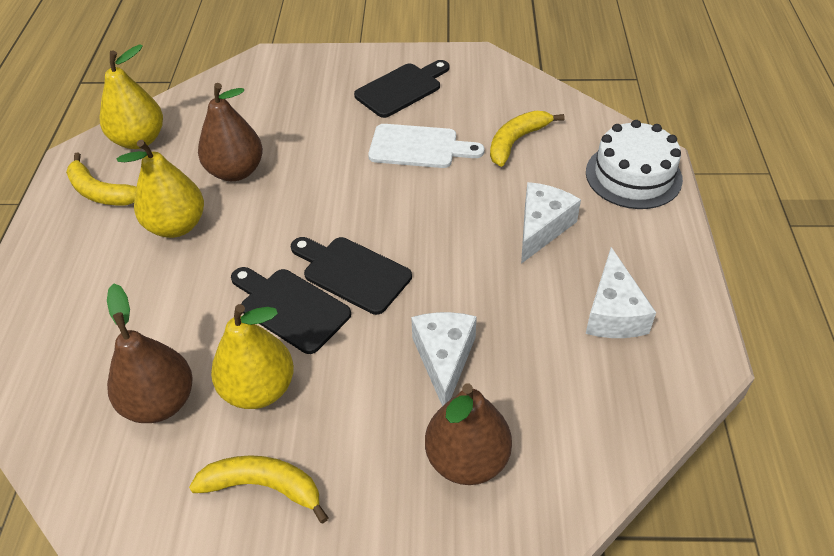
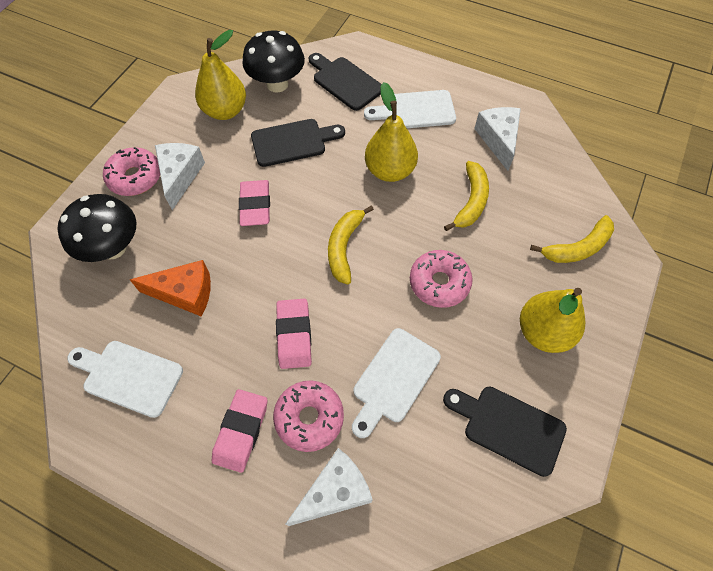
black mushroom: none = 0 -> [57,194,136,262] [242,31,305,93] = 2
brown pear: [107,284,193,423] [198,83,263,181] [425,383,512,485] = 3 -> none = 0
orange cheese: none = 0 -> [130,260,211,317] = 1
pink donut: none = 0 -> [103,147,160,196] [273,381,344,452] [410,250,473,308] = 3
pink eraser: none = 0 -> [212,389,267,473] [239,180,270,226] [276,299,312,369] = 3
white cake: [586,120,683,209] = 1 -> none = 0
white cutting board: [368,124,485,168] = 1 -> [67,341,183,418] [352,328,441,438] [364,90,456,128] = 3

